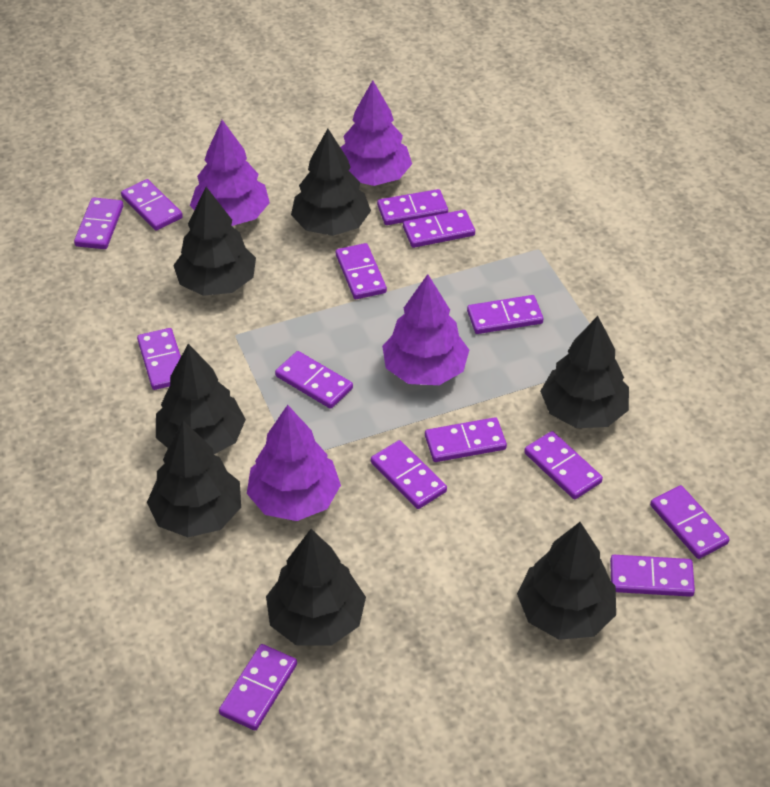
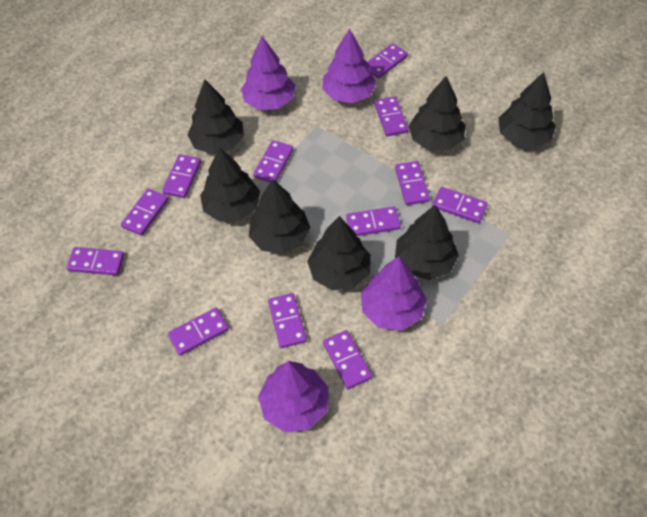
purple domino: [74,197,123,249] [121,179,183,231] [137,328,181,390] [219,644,297,730] [275,351,353,409] [336,243,387,299] [371,440,447,509] [377,189,448,225] [403,210,475,248] [425,417,507,462] [467,295,543,334] [524,431,603,499] [610,555,695,597] [650,485,730,559] = 14 -> [67,247,124,276] [121,189,169,236] [162,154,201,198] [168,308,229,356] [253,140,294,182] [268,293,307,348] [323,330,372,389] [346,207,401,236] [367,43,408,78] [374,96,408,136] [395,161,430,205] [432,187,488,223] = 12

